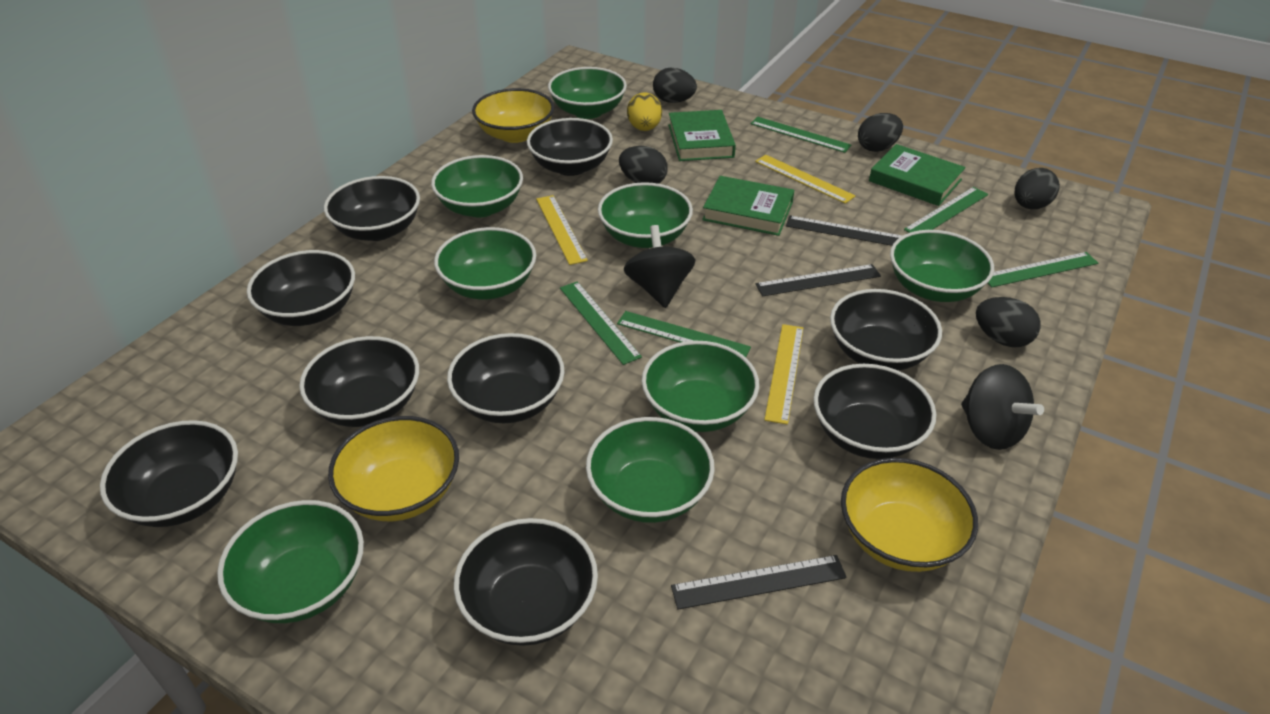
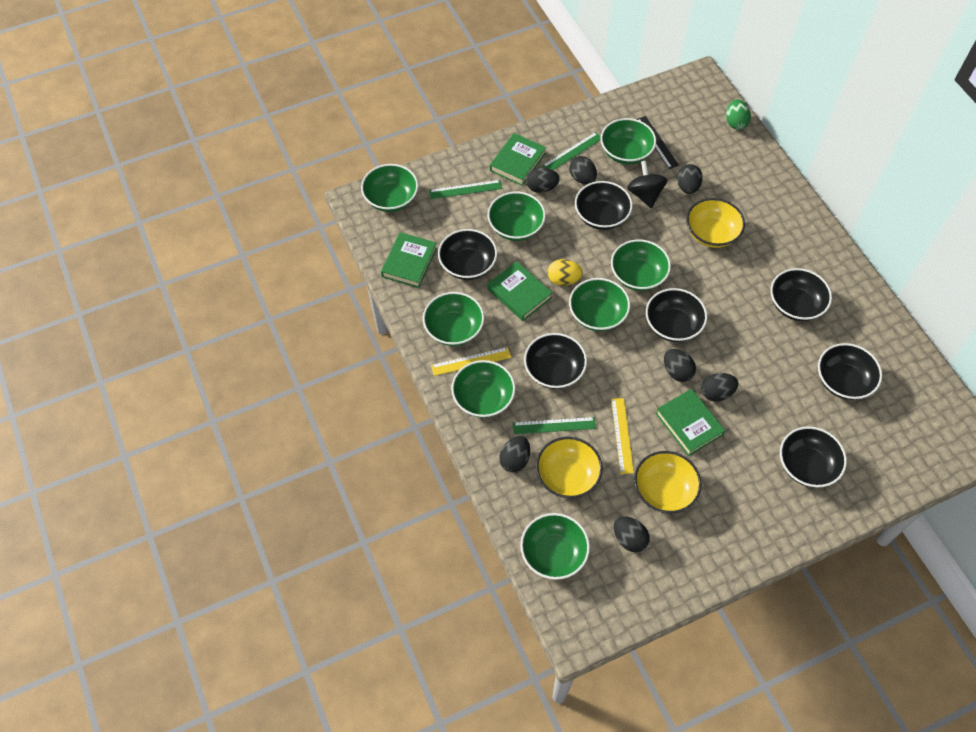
black bowl: [100,420,238,527] [247,250,355,326] [299,336,419,427] [324,176,420,241] [447,333,565,423] [454,518,598,646] [527,118,613,176] [814,364,936,459] [830,289,942,371] = 9 -> [438,229,497,280] [524,333,587,389] [575,181,633,230] [646,288,707,342] [770,268,832,321] [780,426,847,488] [818,343,882,400] = 7
black egg: [619,146,668,184] [653,68,697,103] [858,113,903,152] [976,297,1041,347] [1015,168,1060,209] = 5 -> [499,436,530,472] [526,167,560,193] [569,156,597,185] [614,516,650,552] [664,349,696,382] [677,164,703,194] [701,373,738,402] = 7
black ruler: [671,555,847,610] [756,264,881,296] [786,215,902,246] = 3 -> [636,116,679,169] = 1
black spinning top: [624,225,696,308] [961,364,1044,450] = 2 -> [627,161,668,208] = 1
green book: [668,110,736,161] [702,176,794,236] [869,144,966,206] = 3 -> [381,232,437,288] [487,261,552,321] [490,133,546,186] [655,389,725,456] = 4
green egg: none = 0 -> [726,99,751,130] = 1
green ruler: [560,281,642,365] [617,311,751,357] [750,117,852,153] [904,187,988,233] [988,252,1098,287] = 5 -> [429,180,502,199] [513,417,596,434] [542,132,601,170] = 3
yellow ruler: [536,195,588,265] [755,155,856,204] [764,324,803,425] = 3 -> [431,347,511,376] [611,398,634,474] = 2

